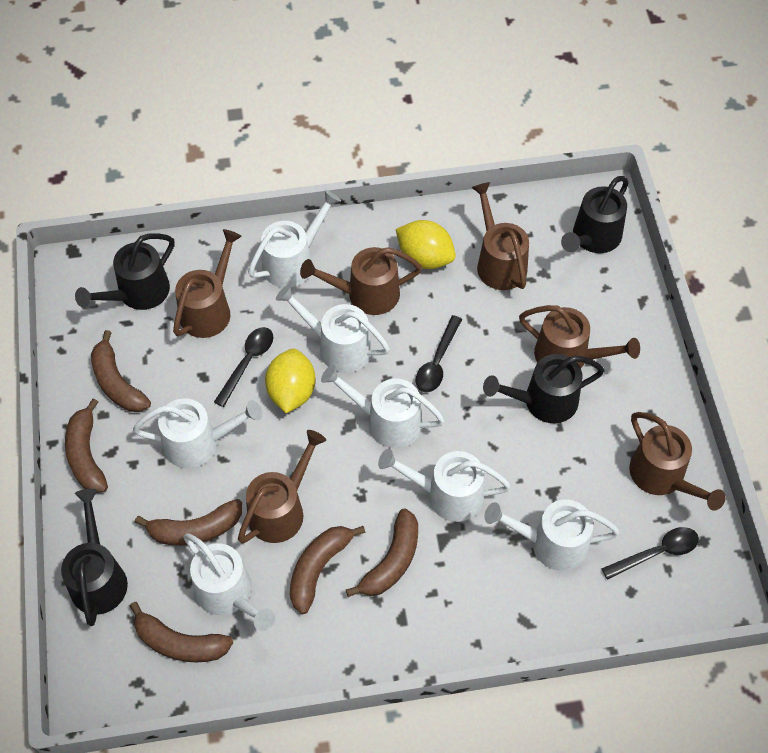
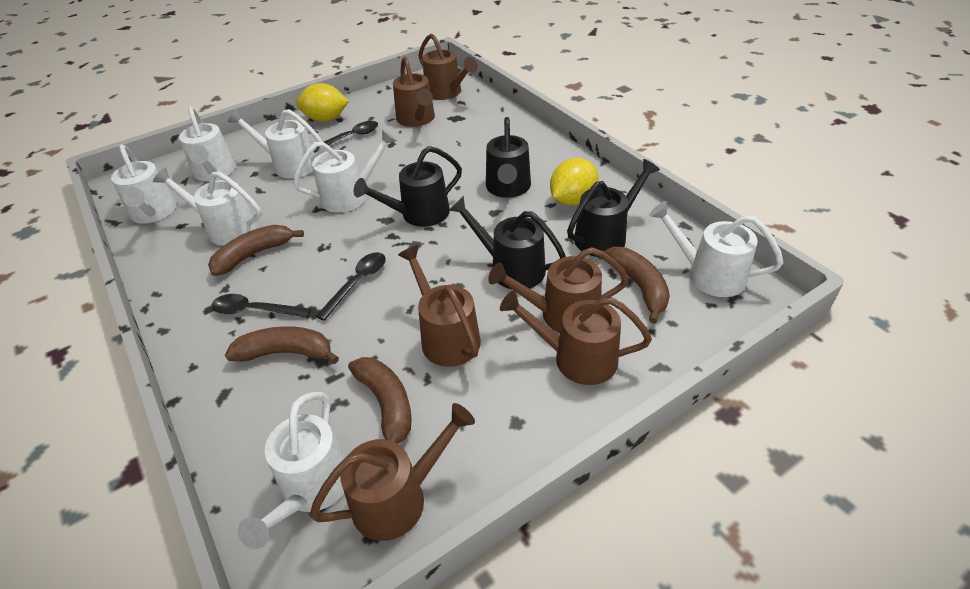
brown banana: [65,399,108,493] [91,330,151,412] [130,602,233,662] [135,499,242,546] [290,526,366,614] [346,508,418,597] = 6 -> [208,225,304,276] [225,326,339,364] [348,357,412,444] [604,247,670,324] = 4

